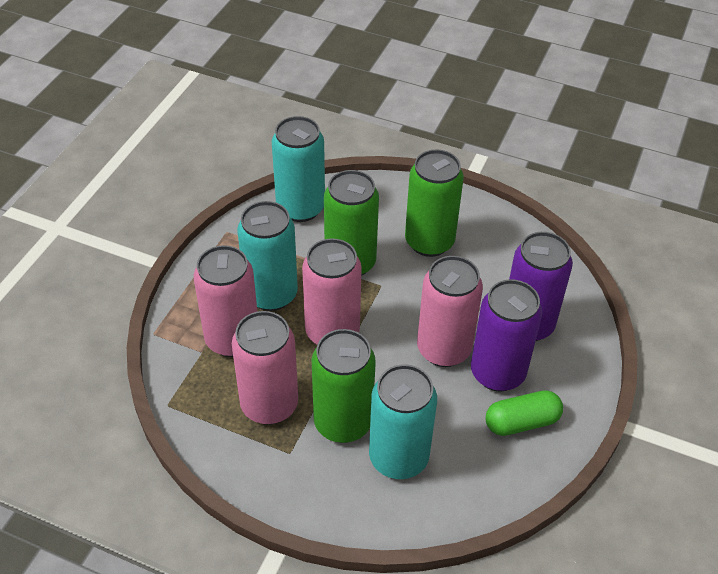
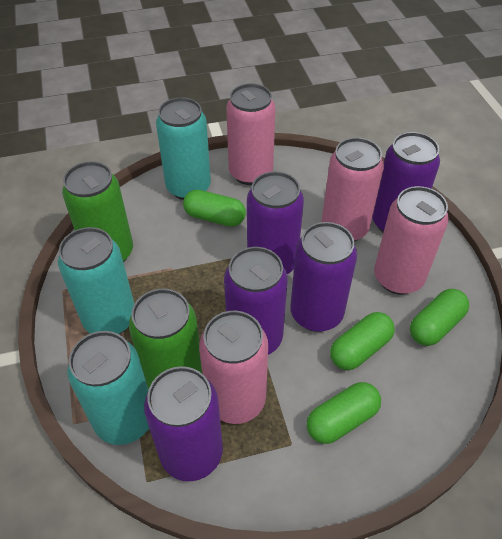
green can: [312,329,376,443] [324,170,379,276] [405,150,464,257] = 3 -> [62,161,133,262] [129,289,202,390] = 2
green capsule: [485,390,563,436] = 1 -> [183,190,246,227] [306,382,381,444] [330,312,395,370] [410,289,469,346] = 4
purple can: [471,279,542,391] [509,232,573,341] = 2 -> [144,366,223,481] [224,247,288,355] [247,171,304,274] [290,222,357,332] [372,132,440,233] = 5

